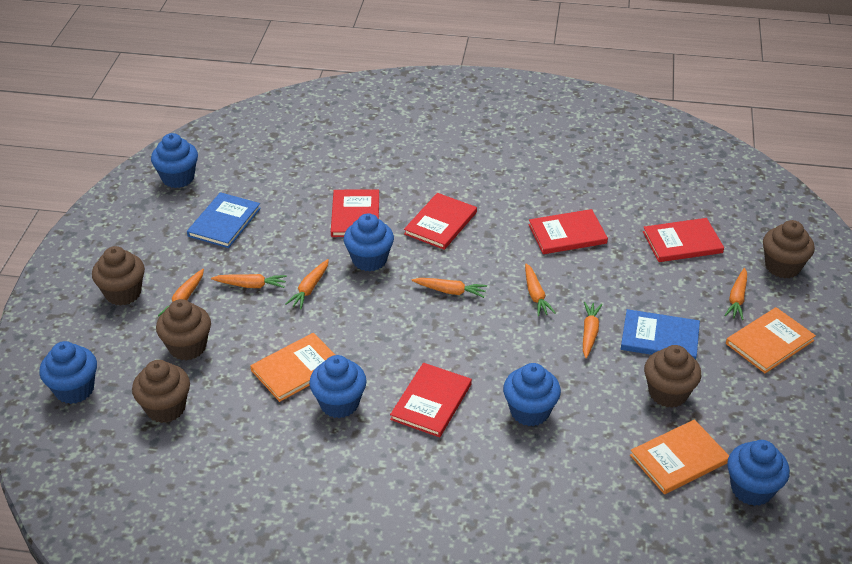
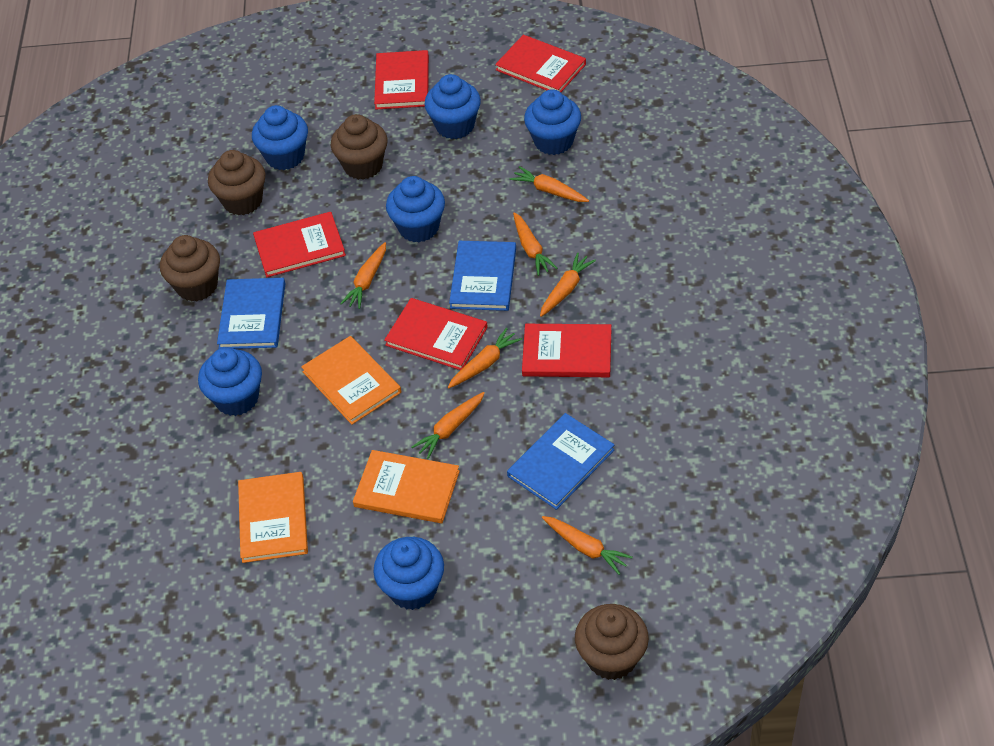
blue book: [187,192,261,248] [621,309,700,360] = 2 -> [217,278,286,349] [449,241,516,311] [507,413,615,510] = 3
brown cupcake: [92,246,145,306] [132,360,190,423] [156,299,211,360] [644,345,701,408] [763,220,815,278] = 5 -> [160,235,220,302] [208,150,266,215] [331,114,388,180] [575,604,649,680] = 4

